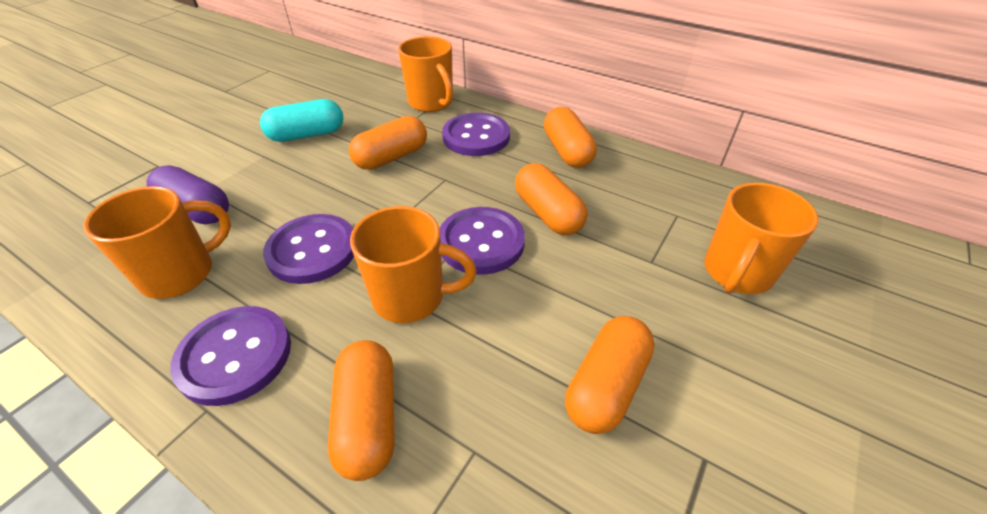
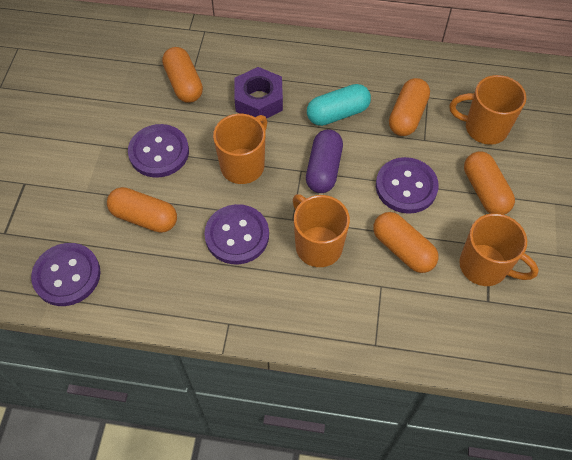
purple nut: none = 0 -> [234,67,283,119] = 1

